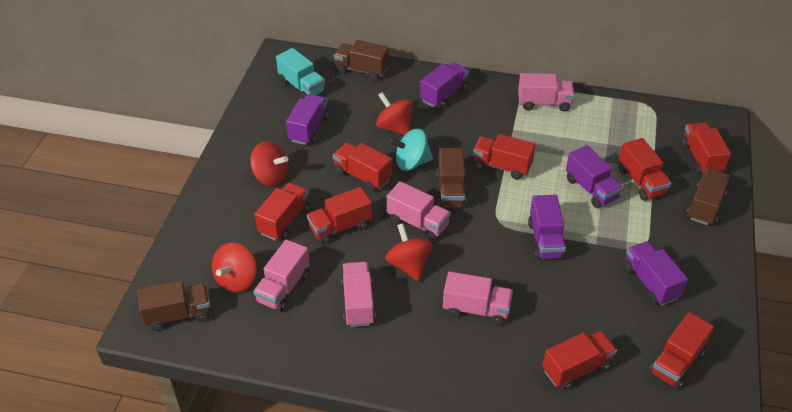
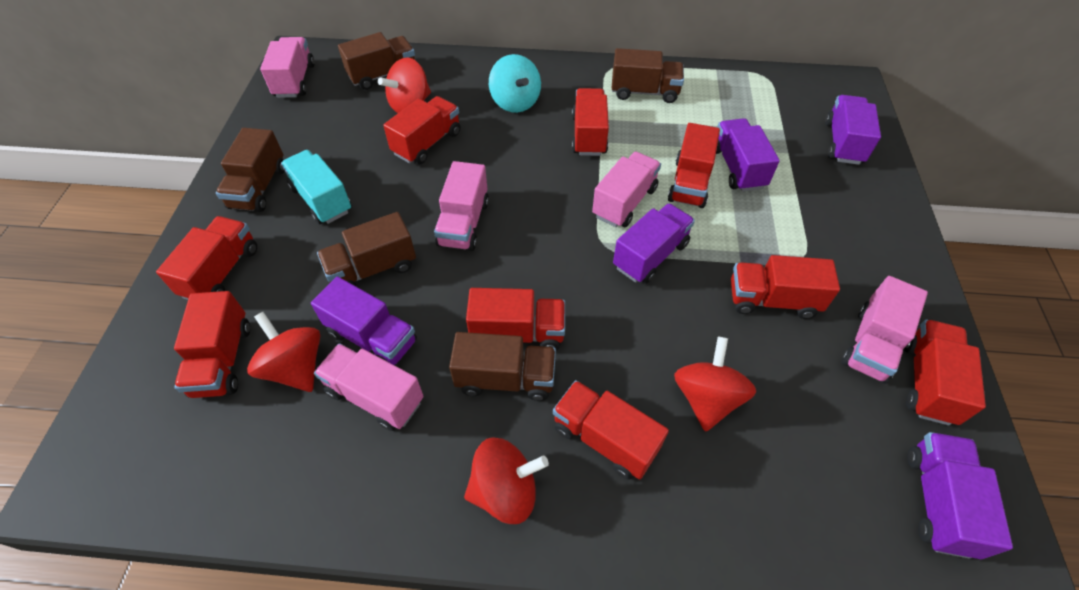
brown truck: [137,281,211,331] [334,40,389,80] [436,148,467,208] [687,168,729,225] = 4 -> [216,128,285,212] [317,212,416,286] [338,32,415,90] [449,332,556,401] [612,48,684,103] = 5
red truck: [255,182,310,241] [307,187,372,244] [333,143,392,192] [473,134,536,180] [542,331,617,390] [619,138,672,201] [649,312,714,389] [681,122,731,174] = 8 -> [156,216,257,300] [174,291,250,398] [383,96,460,164] [466,288,565,350] [553,380,669,480] [572,88,609,156] [668,123,720,208] [731,255,840,319] [904,319,986,425] = 9

